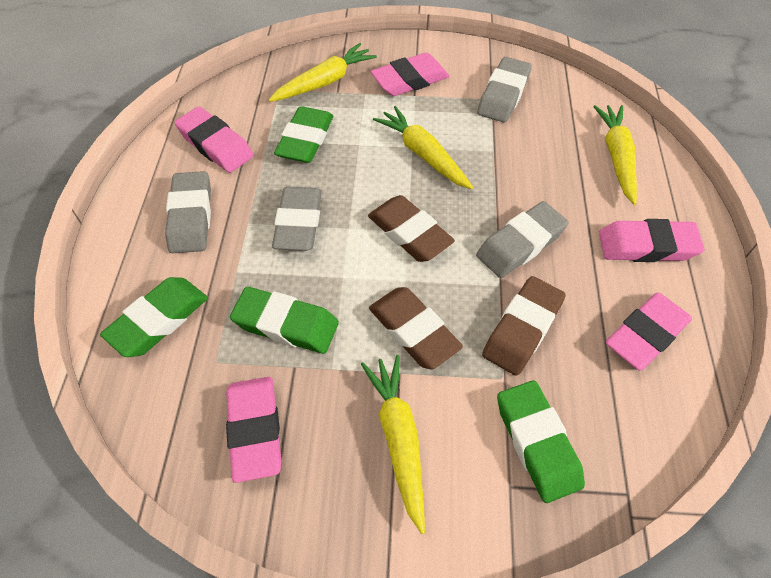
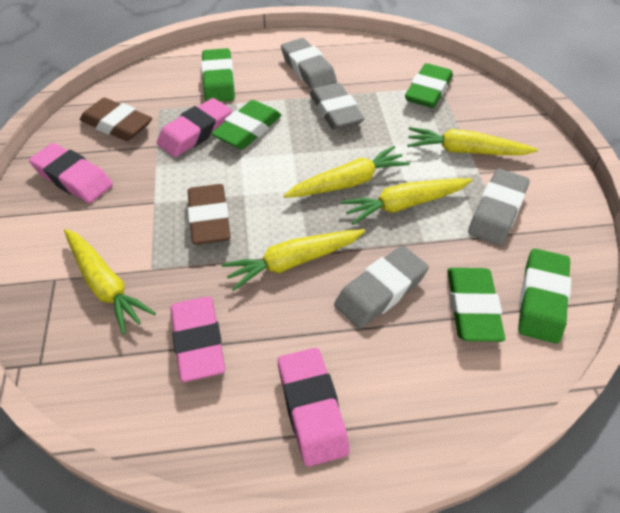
brown eraser: [368,195,455,262] [369,287,463,370] [482,276,566,376] = 3 -> [80,98,152,141] [188,184,231,245] = 2
green eraser: [100,277,208,357] [230,287,339,354] [274,106,333,163] [497,380,585,503] = 4 -> [201,48,235,102] [211,100,282,149] [405,63,453,108] [447,268,505,342] [518,249,571,344] = 5
pink eraser: [175,107,254,173] [226,377,282,483] [371,53,449,96] [599,219,705,262] [606,292,692,370] = 5 -> [29,143,113,203] [157,98,232,157] [170,296,225,382] [278,348,349,467] = 4
yellow carrot: [269,43,377,102] [361,355,425,534] [373,106,473,189] [593,105,637,205] = 4 -> [64,229,156,335] [221,229,365,291] [284,146,410,198] [341,178,472,225] [408,127,538,155] = 5

